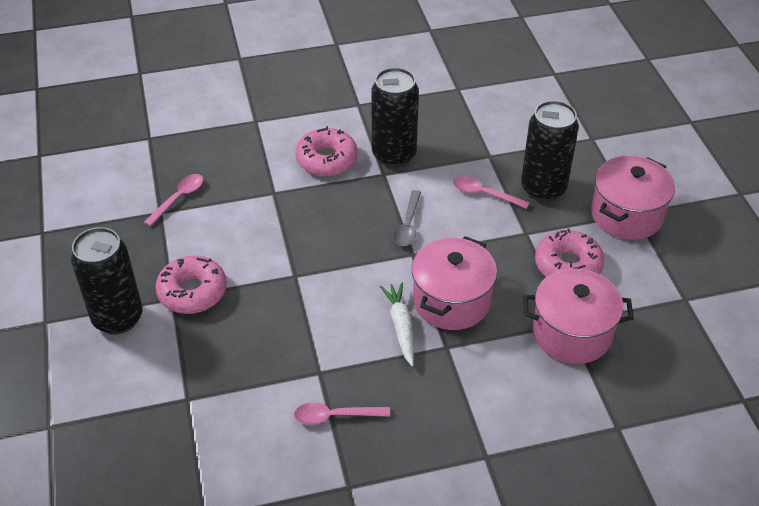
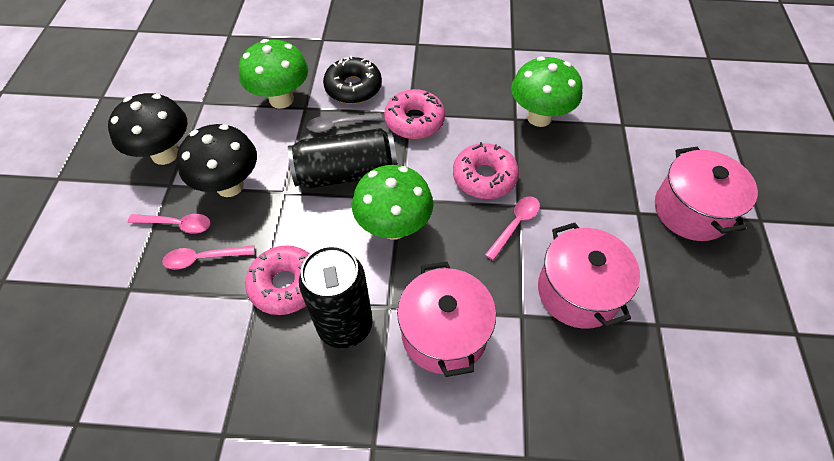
black can: [71,227,143,335] [371,68,419,167] [521,100,579,202] = 3 -> [288,128,397,188] [299,245,373,349] = 2
black donut: none = 0 -> [323,56,382,104] = 1
black mushroom: none = 0 -> [108,93,187,165] [177,124,257,197] = 2
green mushroom: none = 0 -> [239,39,308,109] [352,165,433,240] [511,57,583,127] = 3
white carrot: [380,282,414,366] = 1 -> none = 0

